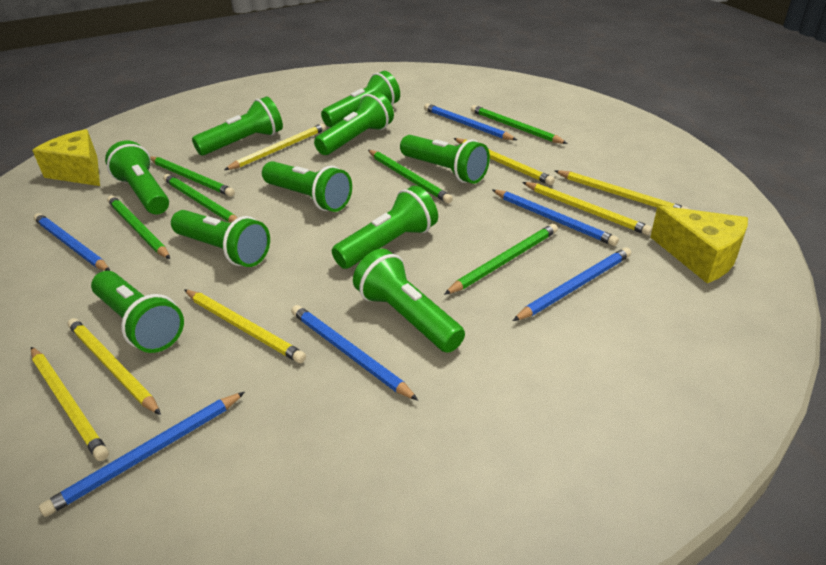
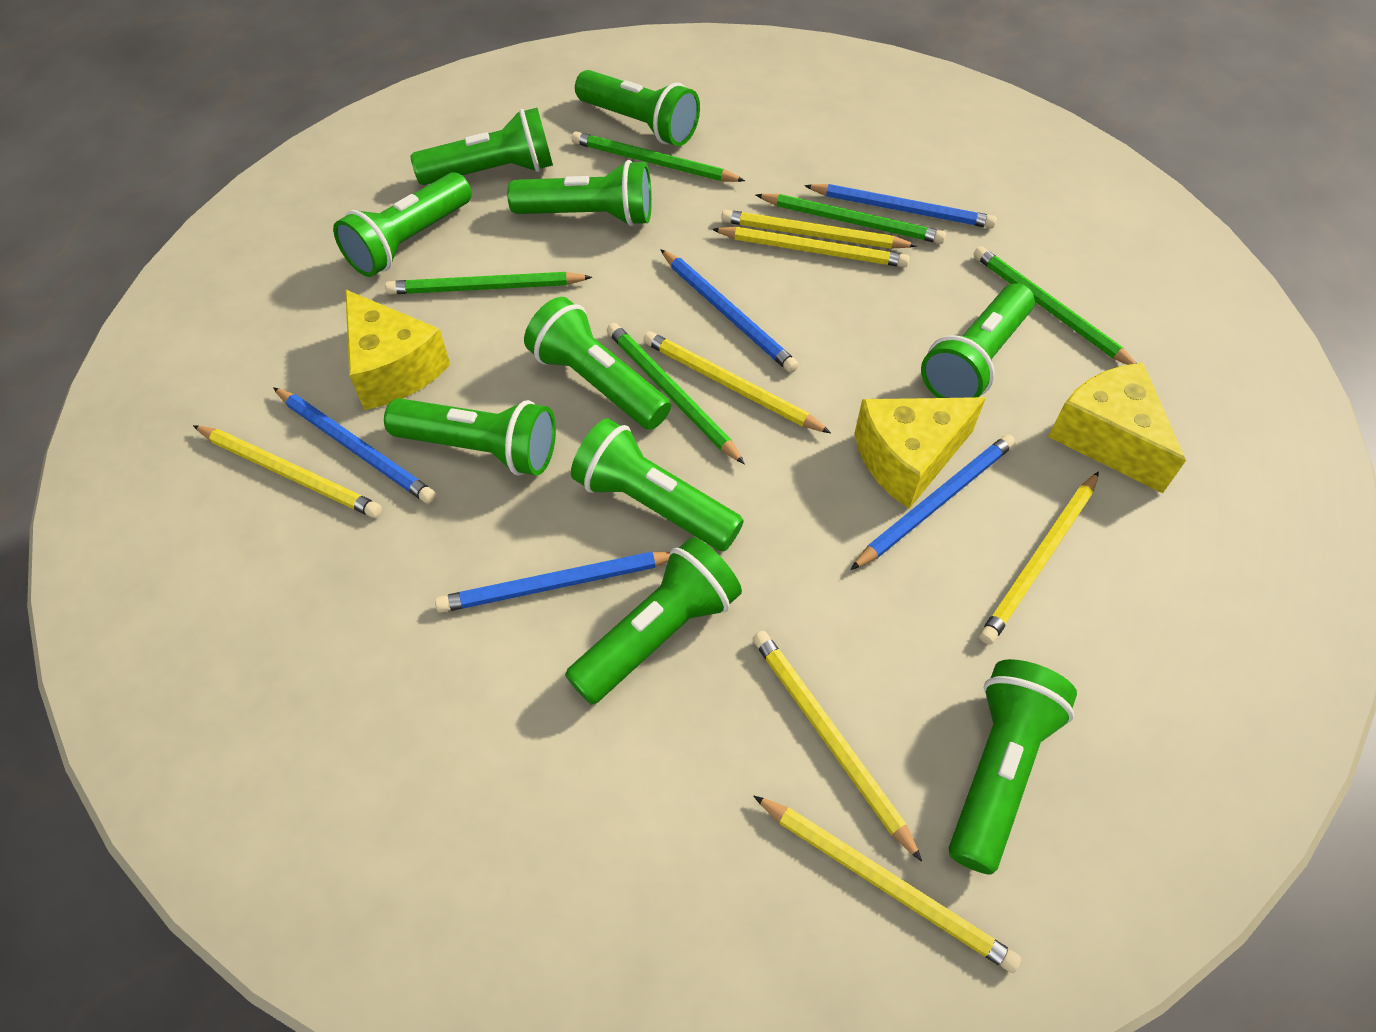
blue pencil: [34,213,110,271] [39,392,245,517] [291,305,418,401] [424,103,517,140] [492,190,619,246] [513,247,631,321] = 6 -> [273,387,436,504] [435,552,670,613] [660,249,799,373] [804,184,997,228] [850,434,1016,570] = 5
green pencil: [107,195,170,259] [150,156,235,197] [163,174,237,223] [368,150,453,203] [444,224,558,295] [471,105,568,144] = 6 -> [385,272,592,294] [572,131,745,182] [607,323,745,465] [756,194,946,244] [973,246,1137,365] = 5
yellow cheese: [32,129,100,186] [650,206,748,283] = 2 -> [345,289,450,410] [854,397,986,509] [1048,363,1186,493] = 3

